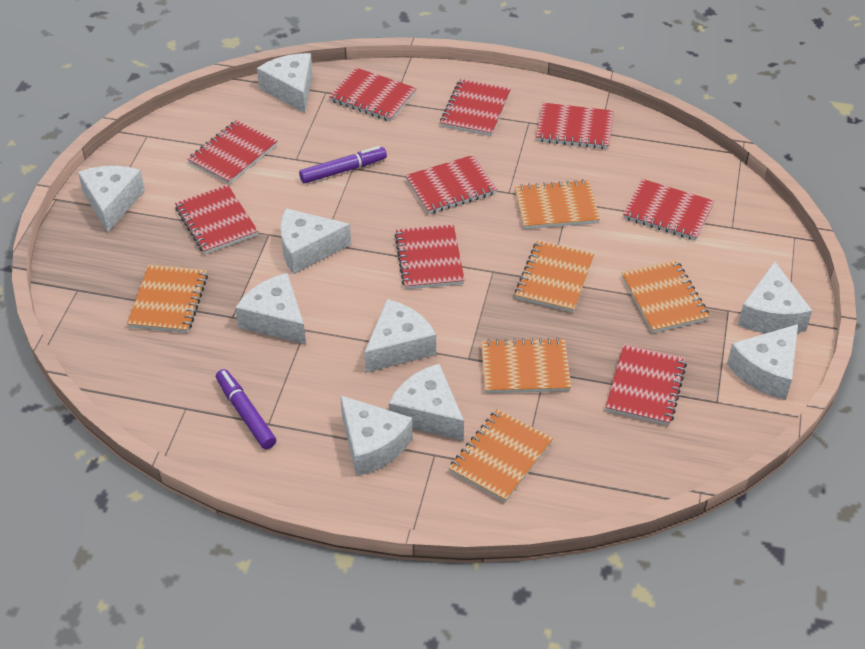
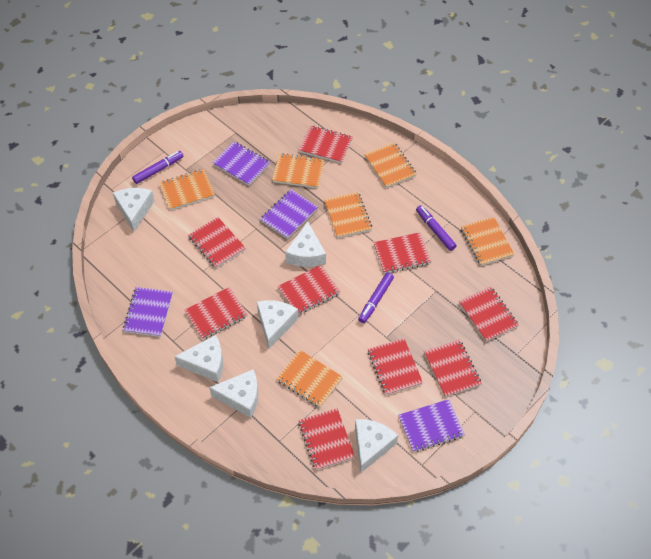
purple marker: [216,369,276,449] [299,146,387,184] = 2 -> [132,151,183,184] [358,272,394,323] [416,205,457,251] = 3
purple notebook: none = 0 -> [123,287,173,337] [213,141,270,186] [260,190,318,239] [398,399,465,452] = 4
white cheese: [78,166,145,232] [235,273,306,345] [257,53,313,113] [280,208,351,274] [340,395,413,476] [364,299,436,373] [389,364,464,441] [727,324,798,400] [738,262,812,334] = 9 -> [113,188,155,232] [174,335,223,382] [209,369,258,418] [257,300,298,349] [285,222,326,267] [355,419,398,473] = 6

